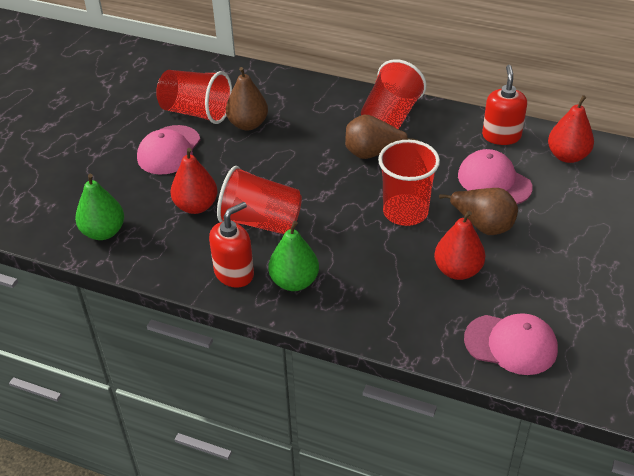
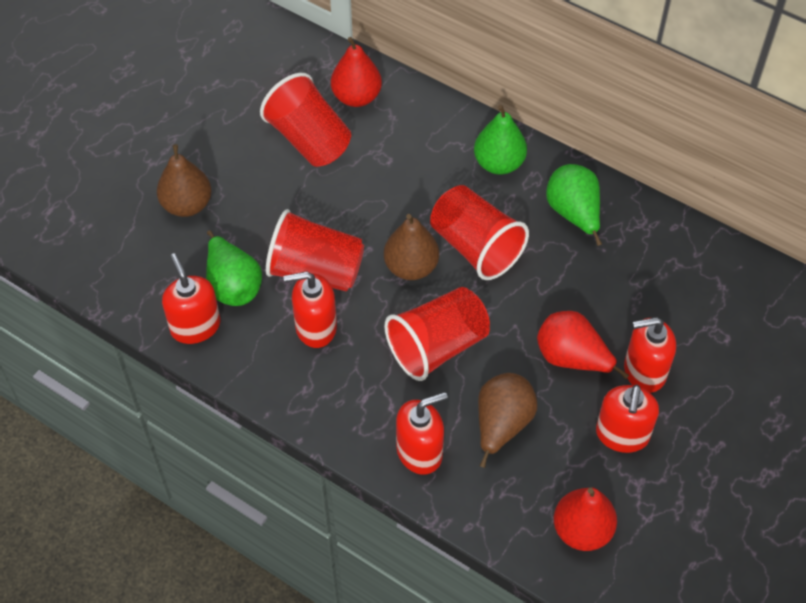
green pear: [75,174,124,240] [268,221,319,291] = 2 -> [206,230,262,306] [474,105,527,175] [546,164,602,246] = 3
pink cap: [137,125,200,175] [458,149,533,204] [464,313,558,375] = 3 -> none = 0
red soap dispenser: [209,202,254,288] [482,65,527,145] = 2 -> [162,253,220,344] [283,271,337,348] [396,392,448,475] [596,385,659,453] [624,317,676,393] = 5

